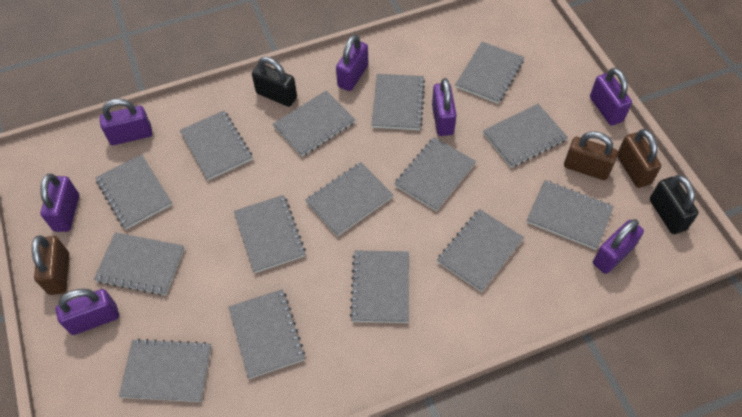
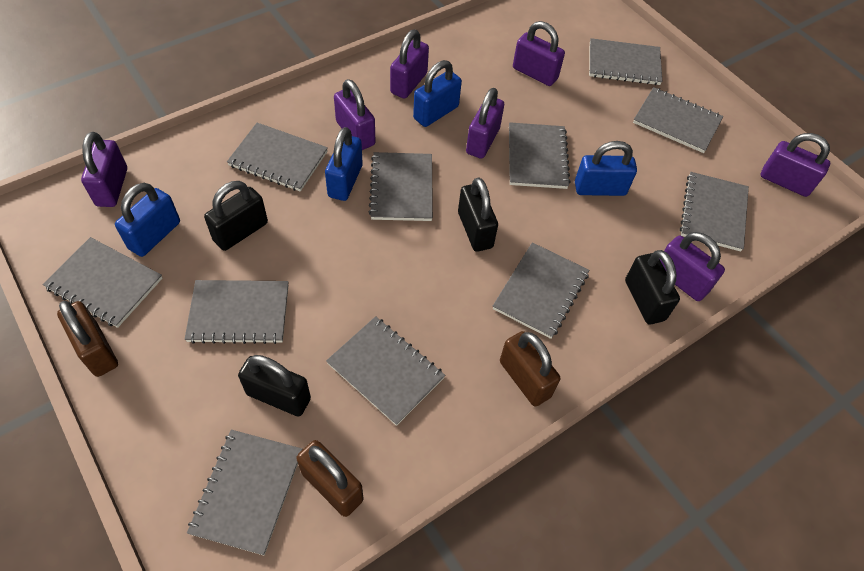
black padlock: [252,57,297,107] [650,175,699,234] = 2 -> [204,181,268,251] [238,355,311,417] [458,178,498,252] [625,250,680,324] = 4
blue padlock: none = 0 -> [115,183,180,257] [325,127,363,201] [413,60,462,127] [575,141,637,196] = 4
grey notebook: [94,232,185,296] [96,154,172,229] [119,339,211,402] [179,111,253,180] [229,289,305,379] [234,195,306,273] [273,91,355,156] [305,162,393,237] [350,250,409,323] [371,74,425,130] [394,137,476,211] [437,209,524,292] [455,42,524,104] [483,104,568,168] [527,180,614,250] = 15 -> [43,237,162,328] [185,280,289,344] [187,430,302,555] [227,123,328,192] [326,316,445,426] [368,152,433,221] [493,242,589,339] [509,122,570,189] [589,38,663,85] [633,87,723,153] [680,172,749,252] = 11

